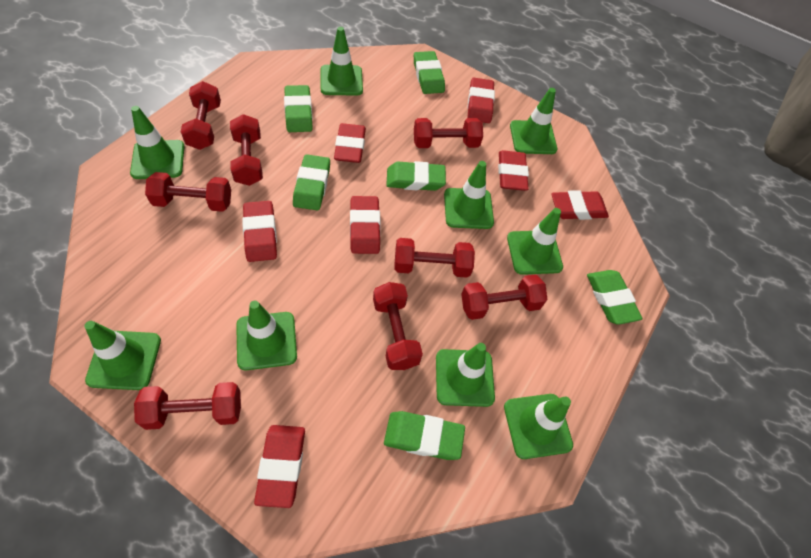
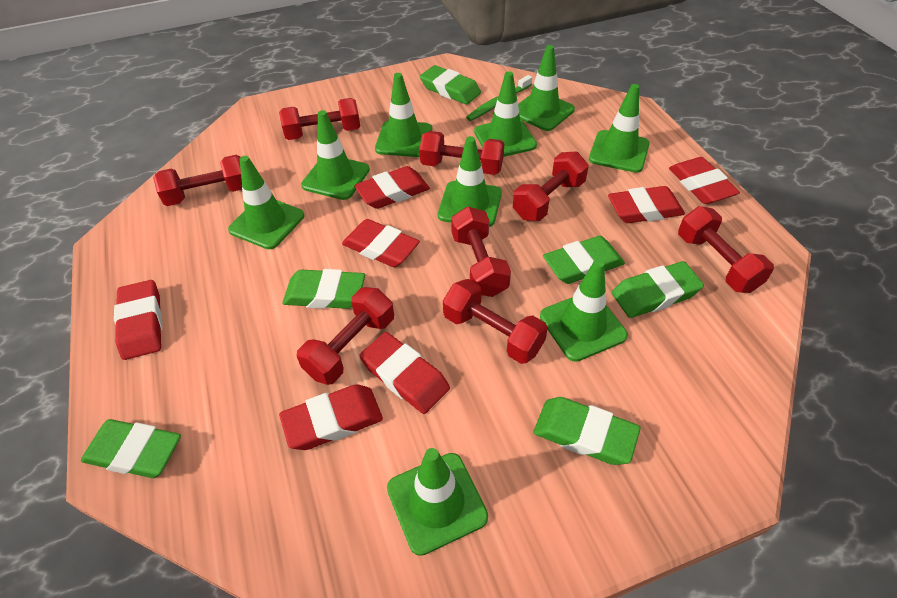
green toothbrush: none = 0 -> [466,75,532,121] = 1

